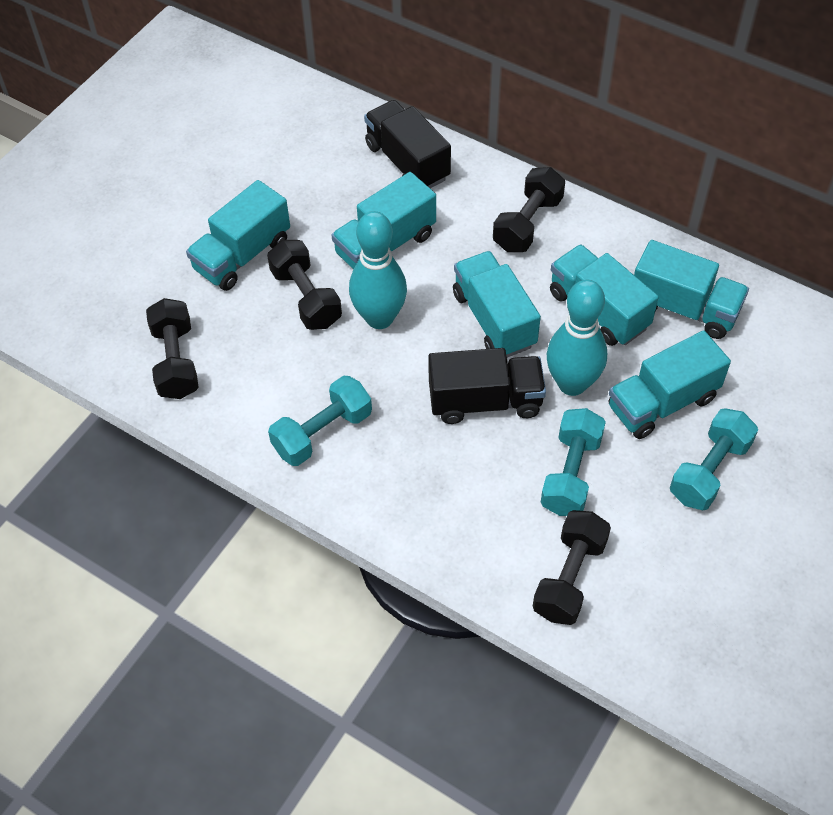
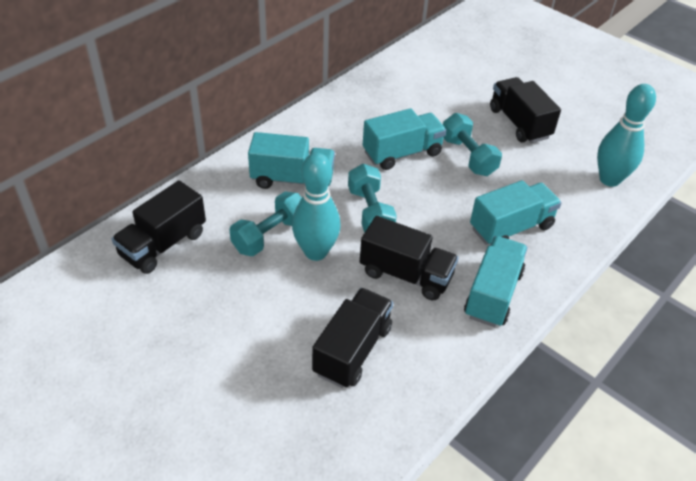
black dumbbell: [146,298,199,399] [267,240,342,330] [493,167,565,252] [533,510,611,625] = 4 -> none = 0
black truck: [364,100,451,188] [428,348,546,424] = 2 -> [112,180,206,274] [312,288,393,388] [360,216,459,300] [490,77,561,143] = 4
turquoise truck: [186,180,290,291] [331,172,436,269] [453,251,541,358] [550,244,659,346] [608,330,731,439] [634,240,749,339] = 6 -> [248,132,335,189] [363,108,446,170] [464,236,528,327] [470,180,562,245] = 4

